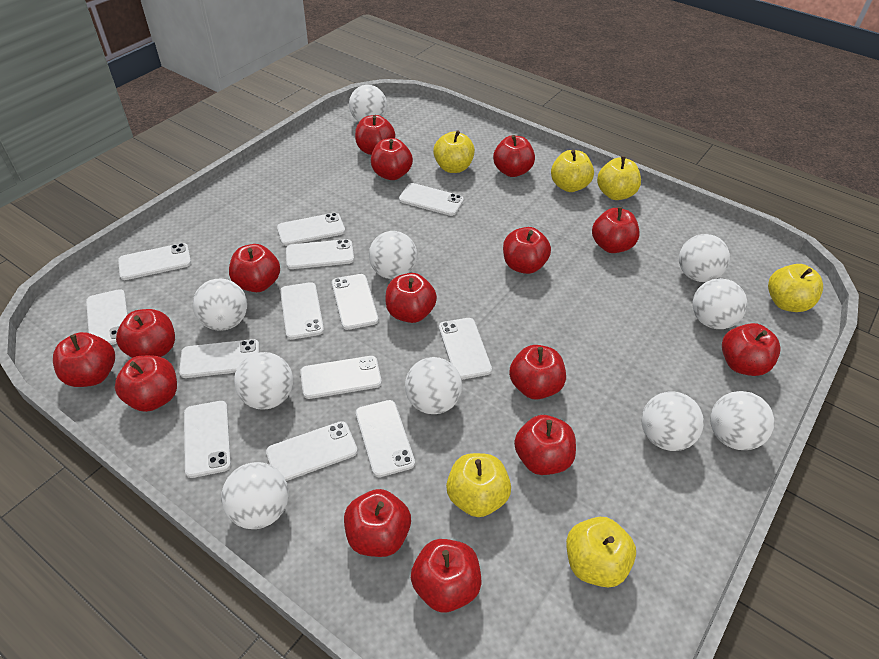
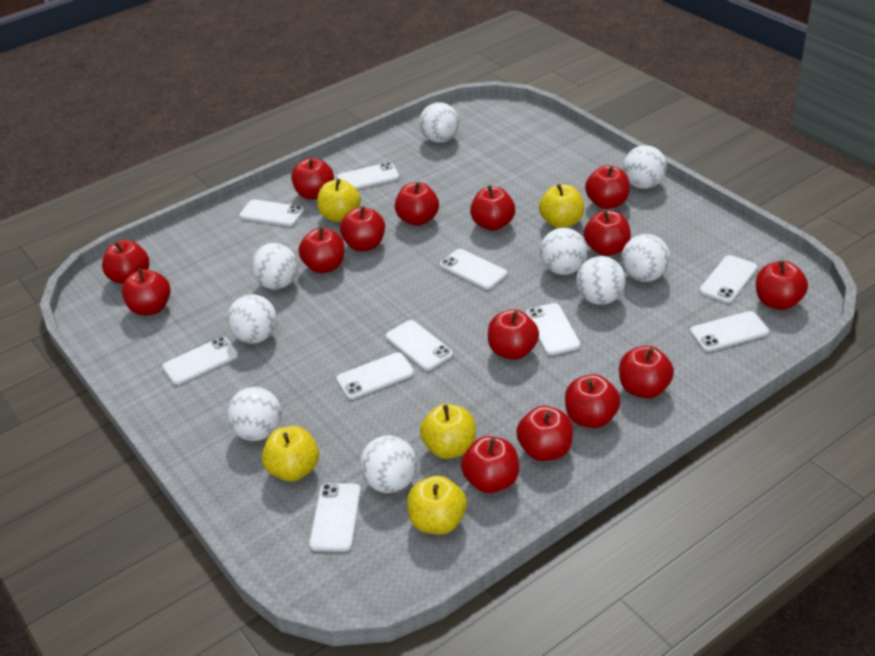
white ball: [193,278,247,331] [221,462,288,529] [234,352,293,410] [349,85,387,122] [369,231,417,279] [405,357,462,414] [642,391,704,451] [679,234,730,282] [692,278,747,329] [710,391,774,450] = 10 -> [227,294,277,344] [227,387,282,441] [251,243,298,290] [360,435,417,493] [419,102,459,143] [540,228,587,275] [576,256,626,305] [621,234,670,282] [623,145,667,189] = 9
white phone: [86,289,128,345] [118,243,191,280] [179,339,259,378] [184,401,231,478] [266,421,357,481] [277,213,345,246] [280,282,324,339] [286,239,354,269] [300,356,382,399] [332,274,378,330] [356,400,415,477] [399,183,464,216] [439,318,492,380] = 13 -> [162,337,238,385] [239,200,304,226] [309,483,361,552] [336,352,414,399] [337,162,399,189] [386,320,453,371] [440,249,507,290] [526,303,581,356] [690,311,769,352] [699,255,758,303] = 10
yellow apple: [433,130,475,173] [446,453,511,517] [551,150,594,192] [566,517,636,588] [597,156,641,200] [768,264,823,312] = 6 -> [262,426,319,481] [317,179,361,222] [407,476,467,534] [420,404,476,459] [539,184,584,228] = 5

